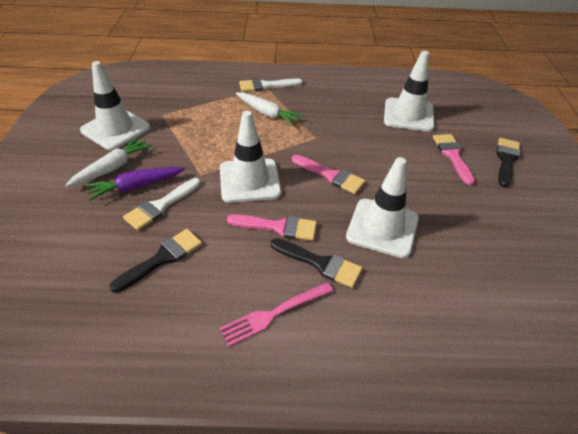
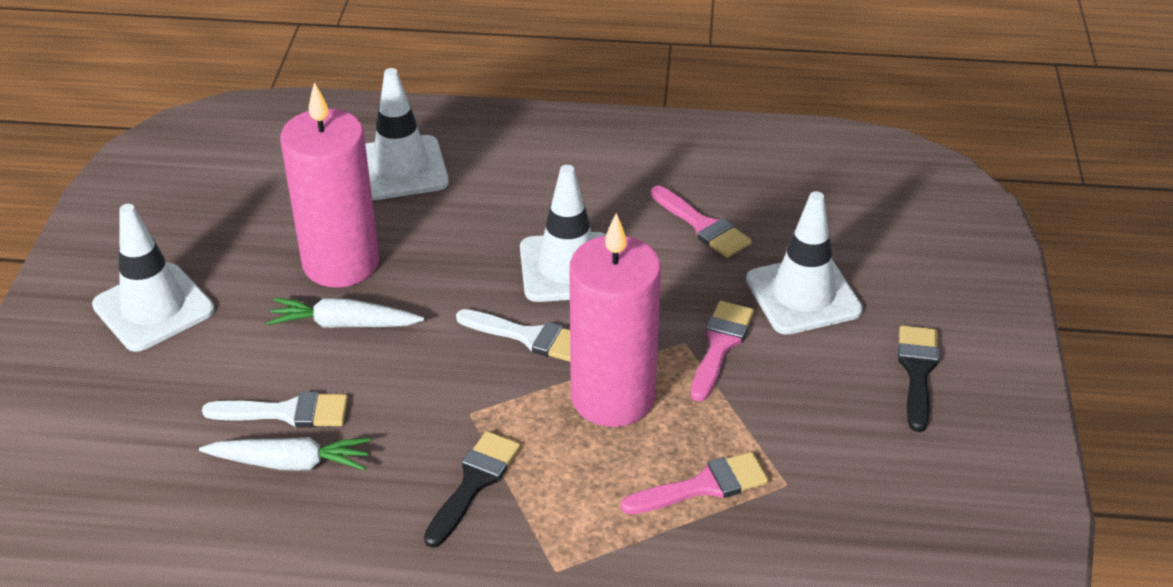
black brush: [109,229,202,293] [270,238,363,288] [496,138,520,188] = 3 -> [424,431,521,548] [898,325,939,432] = 2
pink candle: none = 0 -> [280,82,380,288] [570,213,661,427] = 2
pink fork: [219,282,333,347] = 1 -> none = 0
purple carrot: [85,167,185,201] = 1 -> none = 0

